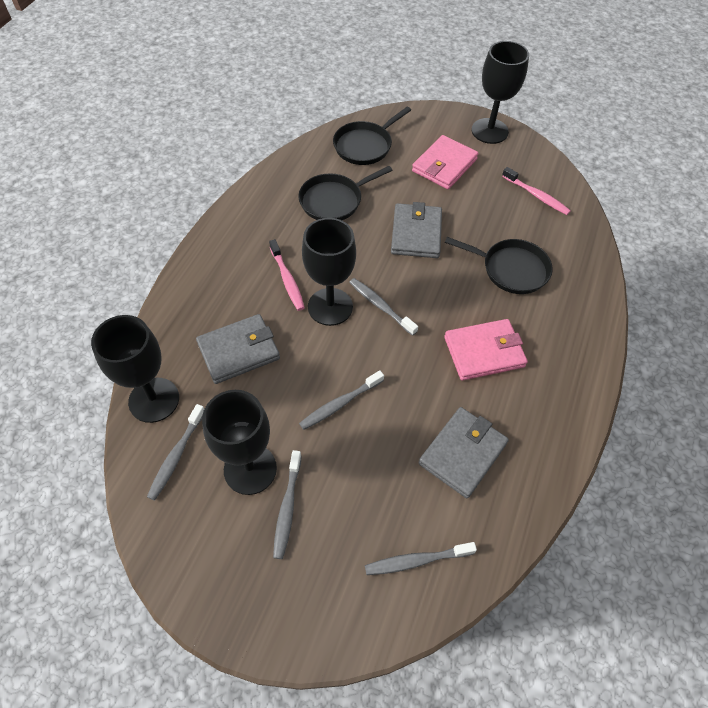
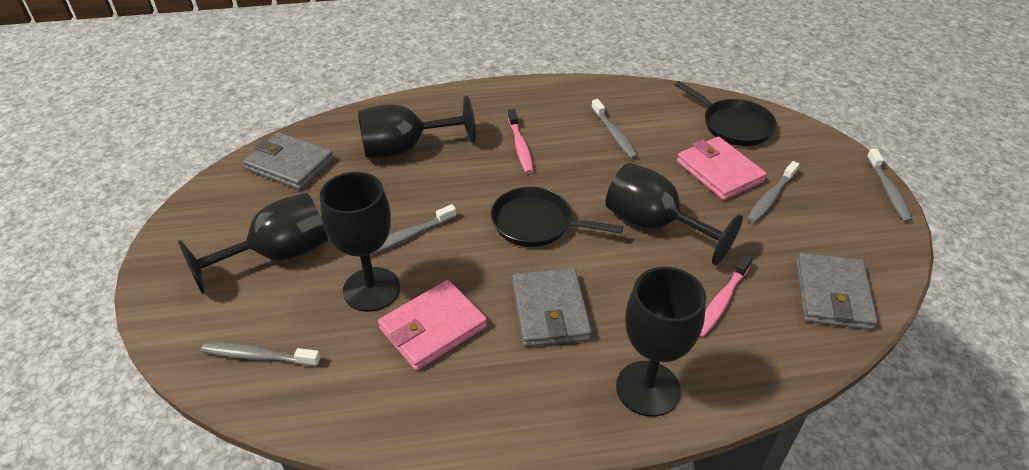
black goblet: [91,315,179,423] [202,390,277,495] [302,218,356,326] [472,41,529,144] = 4 -> [178,193,328,294] [320,172,400,312] [358,96,476,157] [605,163,743,265] [616,267,706,417] = 5
black pan: [298,166,392,220] [333,107,411,165] [445,237,553,294] = 3 -> [491,187,623,247] [675,81,777,146] = 2

